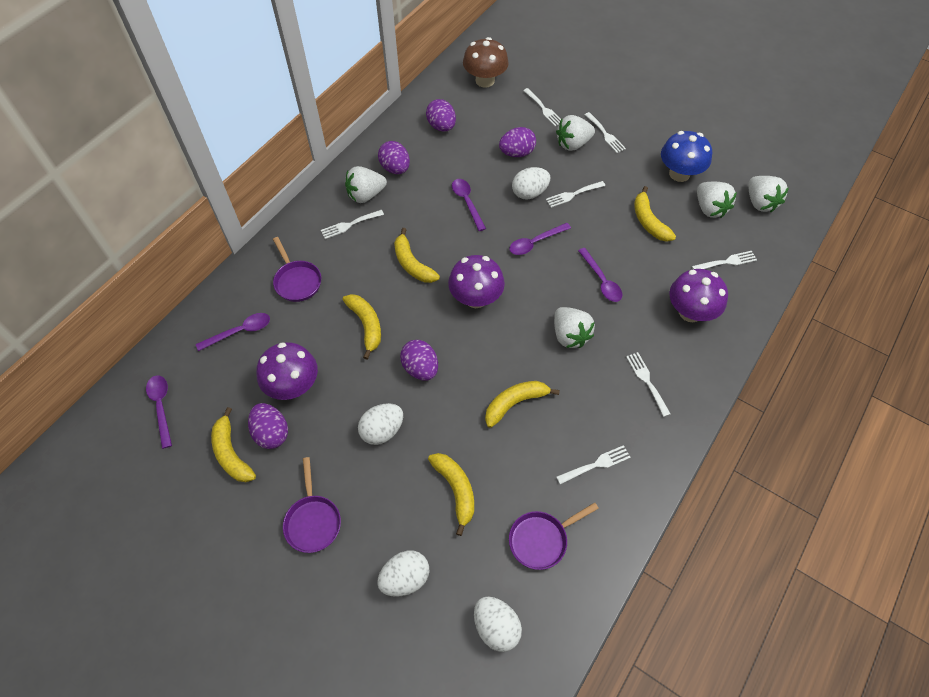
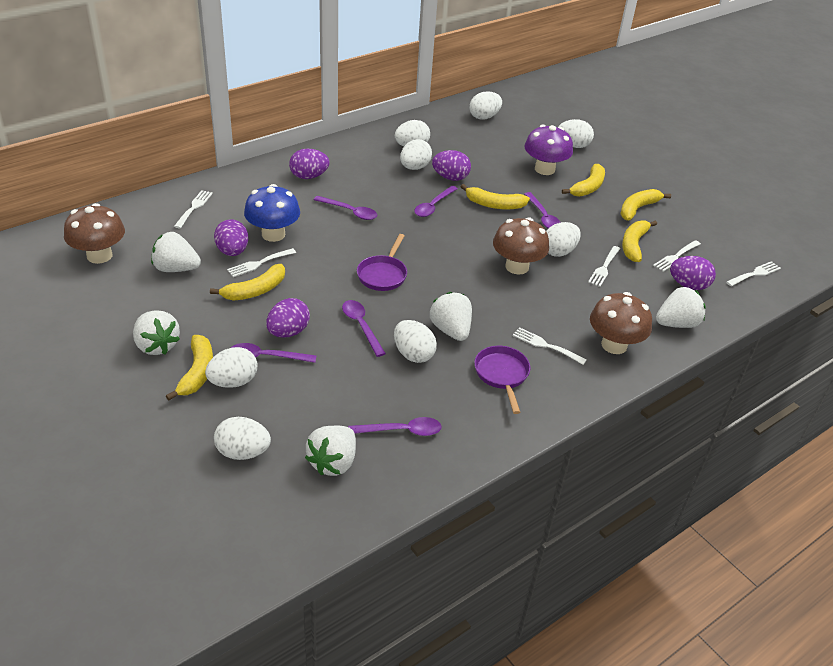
brown mushroom: [463,37,509,88] = 1 -> [64,203,125,264] [493,217,549,275] [590,292,652,354] = 3
purple mushroom: [256,342,318,400] [448,255,505,308] [669,269,728,322] = 3 -> [524,125,573,175] = 1
purple pan: [273,237,321,302] [283,457,341,553] [509,502,599,570] = 3 -> [357,234,407,291] [474,346,530,414] = 2
purple spoon: [146,375,172,449] [196,313,270,351] [452,179,486,231] [509,223,571,255] [578,248,622,302] = 5 -> [231,343,316,363] [314,196,377,220] [342,300,386,357] [348,417,442,436] [414,186,458,217] [525,192,561,228] = 6
white egg: [358,403,403,445] [377,550,429,597] [474,597,522,652] [512,167,550,200] = 4 -> [205,347,258,388] [214,417,271,460] [394,320,437,363] [395,120,430,147] [400,139,432,170] [469,91,502,120] [546,222,581,257] [558,119,594,148] = 8
white fork: [321,210,384,239] [523,88,561,126] [546,181,605,208] [556,445,631,485] [585,112,626,153] [626,352,671,417] [692,251,757,269] = 7 -> [174,190,213,228] [227,248,296,277] [513,327,586,365] [588,246,620,287] [653,240,701,272] [726,261,781,286] = 6

